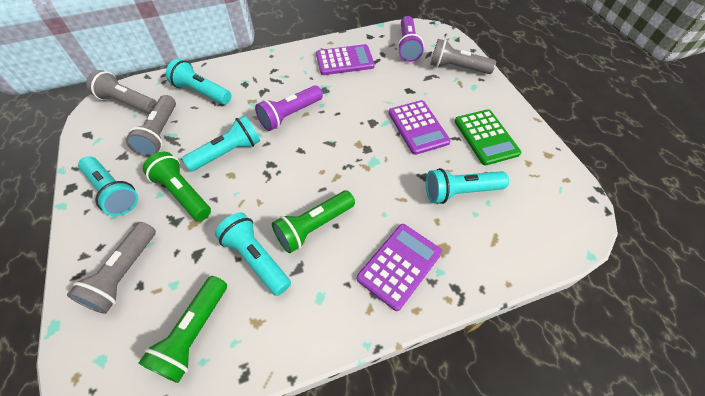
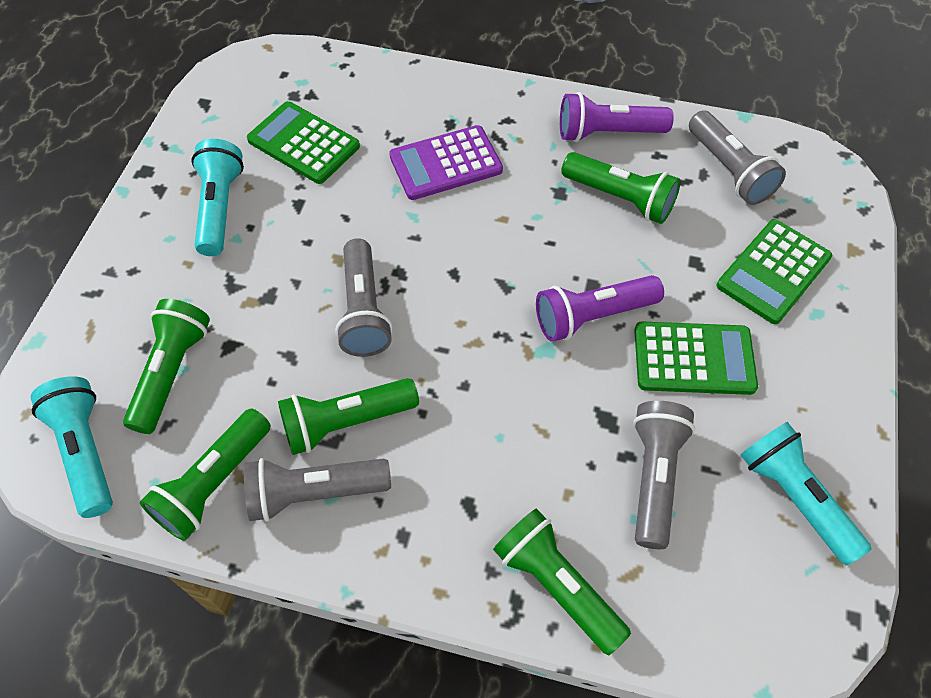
green calculator: [454,109,521,165] = 1 -> [247,101,360,184] [634,322,758,395] [717,219,832,324] = 3
green flashlight: [139,276,227,383] [143,152,211,221] [272,191,355,253] = 3 -> [123,299,210,434] [140,408,271,541] [278,378,419,455] [493,509,631,655] [561,152,681,224] = 5
purple calculator: [316,44,375,75] [357,224,442,311] [388,100,451,155] = 3 -> [389,125,503,200] = 1
turquoise flashlight: [78,156,138,216] [166,59,232,105] [182,115,260,171] [215,212,291,296] [426,168,509,204] = 5 -> [31,376,113,518] [191,139,244,256] [741,422,871,565] = 3

